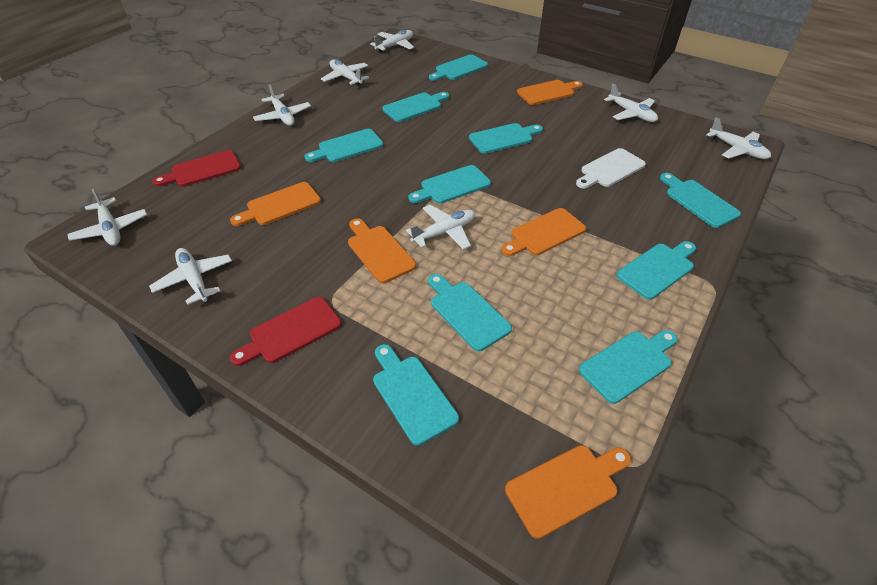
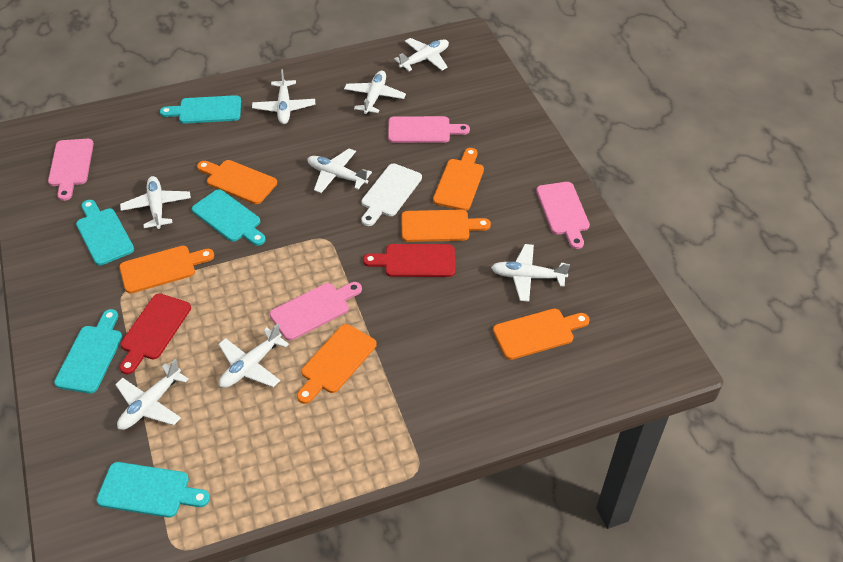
orange cutting board: [230,182,321,226] [348,218,416,283] [501,208,586,256] [505,445,631,539] [517,80,583,105] = 5 -> [119,246,214,293] [197,160,277,204] [297,324,377,404] [401,210,491,242] [433,148,484,211] [493,309,590,360] = 6
pink cutting board: none = 0 -> [48,139,94,201] [270,282,362,341] [388,116,470,143] [536,182,590,249] = 4
turquoise cutting board: [305,129,384,162] [373,344,459,446] [382,92,449,122] [408,165,491,204] [428,274,512,351] [429,54,488,81] [469,123,543,154] [579,330,677,404] [616,241,696,299] [660,173,741,228] = 10 -> [54,309,122,393] [76,200,134,266] [97,462,210,518] [160,95,241,124] [192,189,266,246] = 5

